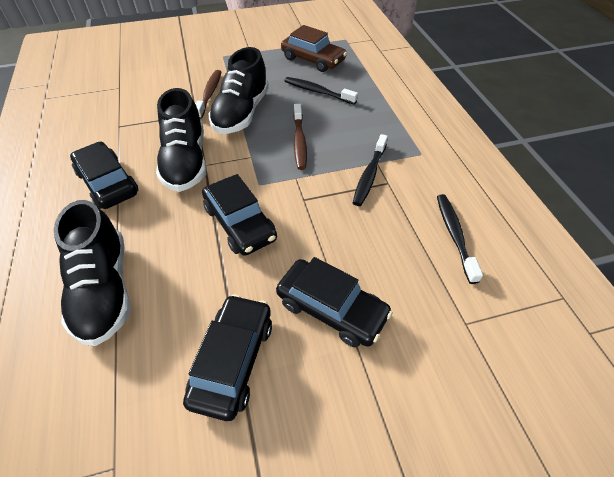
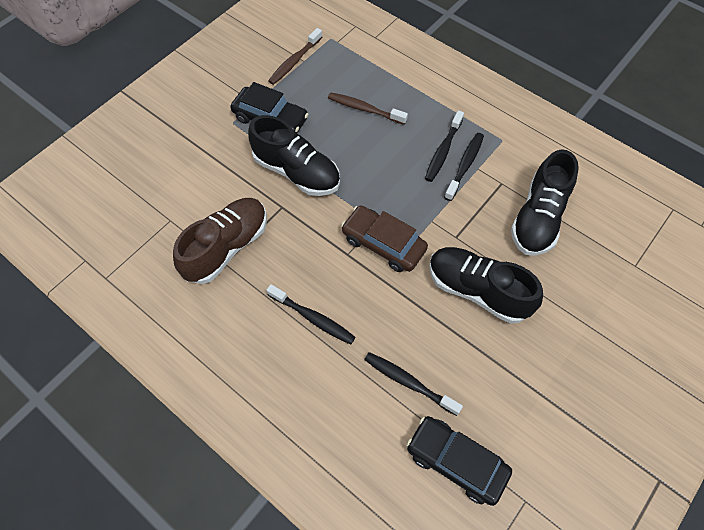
black car: [70,142,139,209] [183,294,272,421] [202,174,277,256] [276,257,392,347] = 4 -> [230,82,309,133] [407,416,512,506] = 2
black toothbrush: [284,77,358,105] [353,134,388,206] [437,194,483,284] = 3 -> [266,284,356,345] [364,352,463,416] [425,110,464,182] [444,133,484,201] = 4
brown shoe: none = 0 -> [173,198,267,284] = 1

